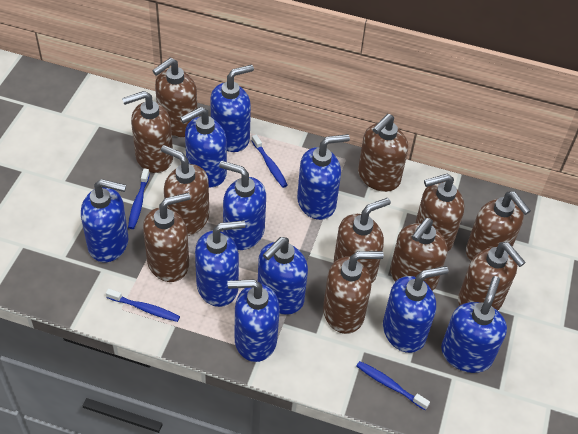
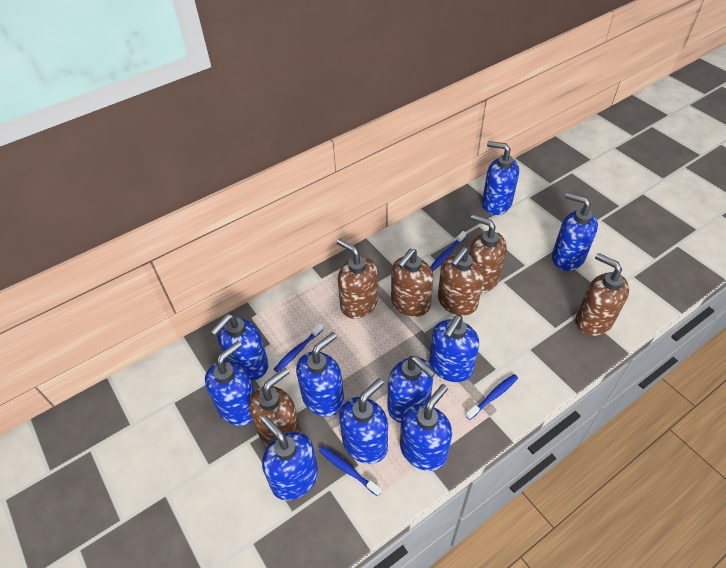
brown soap dispenser: [122,91,173,173] [143,193,191,282] [152,58,198,137] [161,145,209,236] [323,251,384,334] [334,198,391,284] [358,114,408,192] [390,218,448,291] [415,173,464,252] [458,242,526,311] [466,191,531,261] = 11 -> [249,368,301,447] [337,238,378,319] [391,249,434,317] [438,247,484,316] [469,214,507,293] [576,253,629,336] = 6

